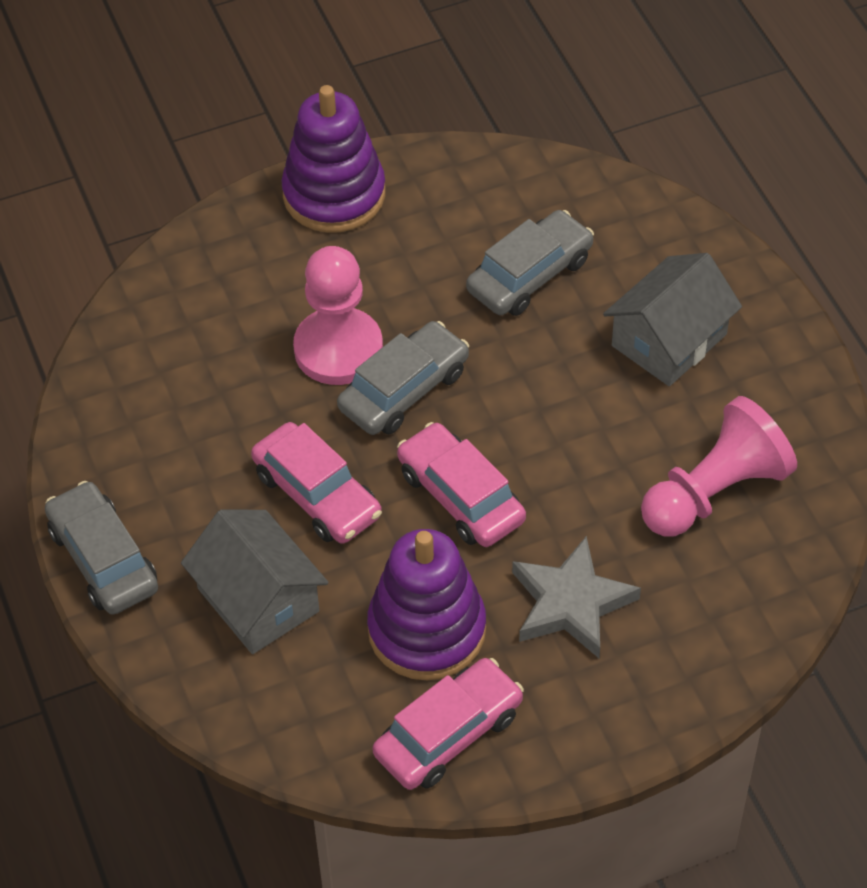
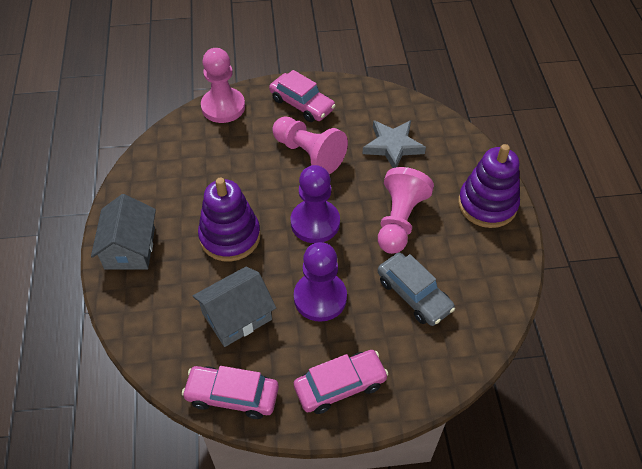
grey car: [45,481,158,615] [337,321,469,435] [466,210,594,316] = 3 -> [378,253,455,326] = 1
pink pawn: [293,246,383,385] [641,396,797,536] = 2 -> [201,48,245,123] [272,116,348,174] [378,167,434,254] = 3
purple pawn: none = 0 -> [291,165,340,243] [294,242,347,322] = 2

